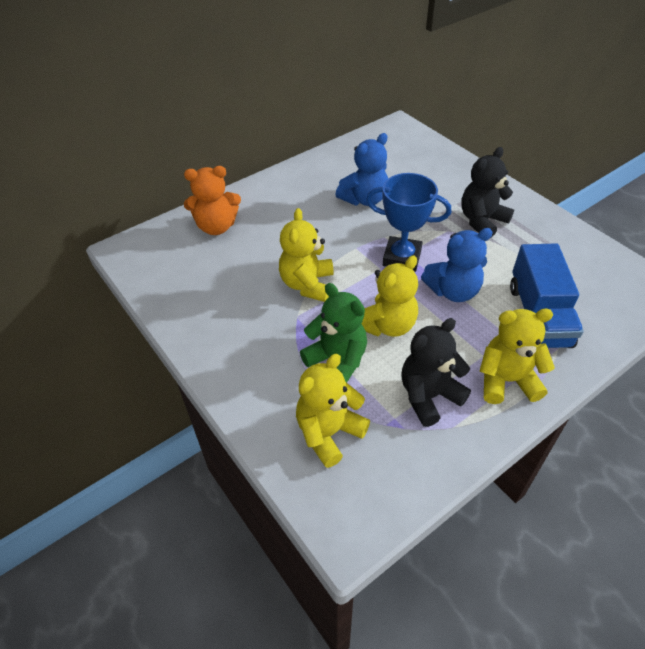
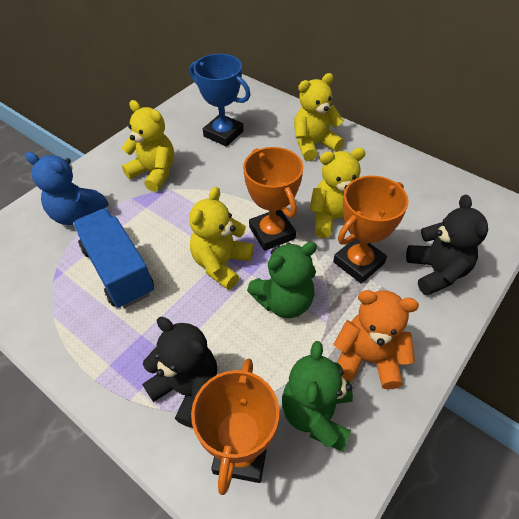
blue teddy bear: [335,133,388,206] [421,228,493,302] = 2 -> [25,152,108,225] = 1
green teddy bear: [300,283,367,383] = 1 -> [247,242,317,318] [282,341,353,452] = 2
orange trophy: none = 0 -> [191,358,279,495] [243,147,303,251] [333,176,409,284] = 3

